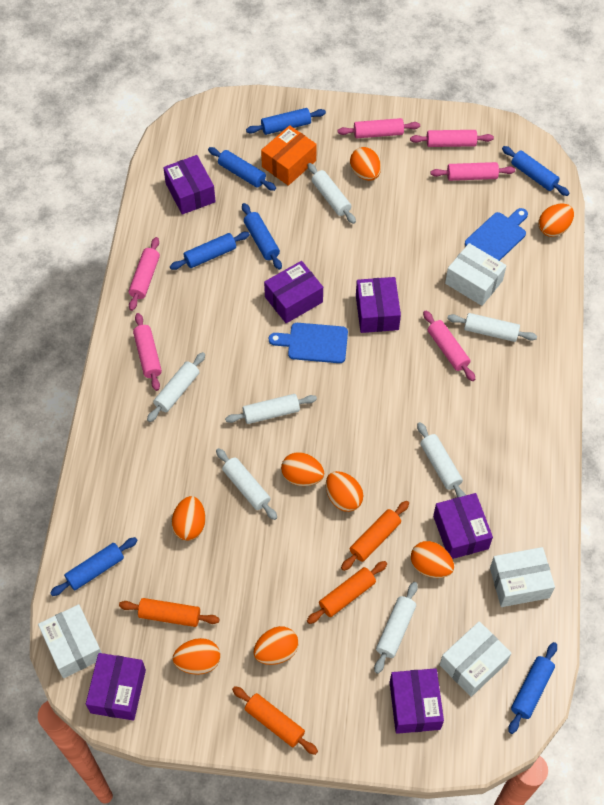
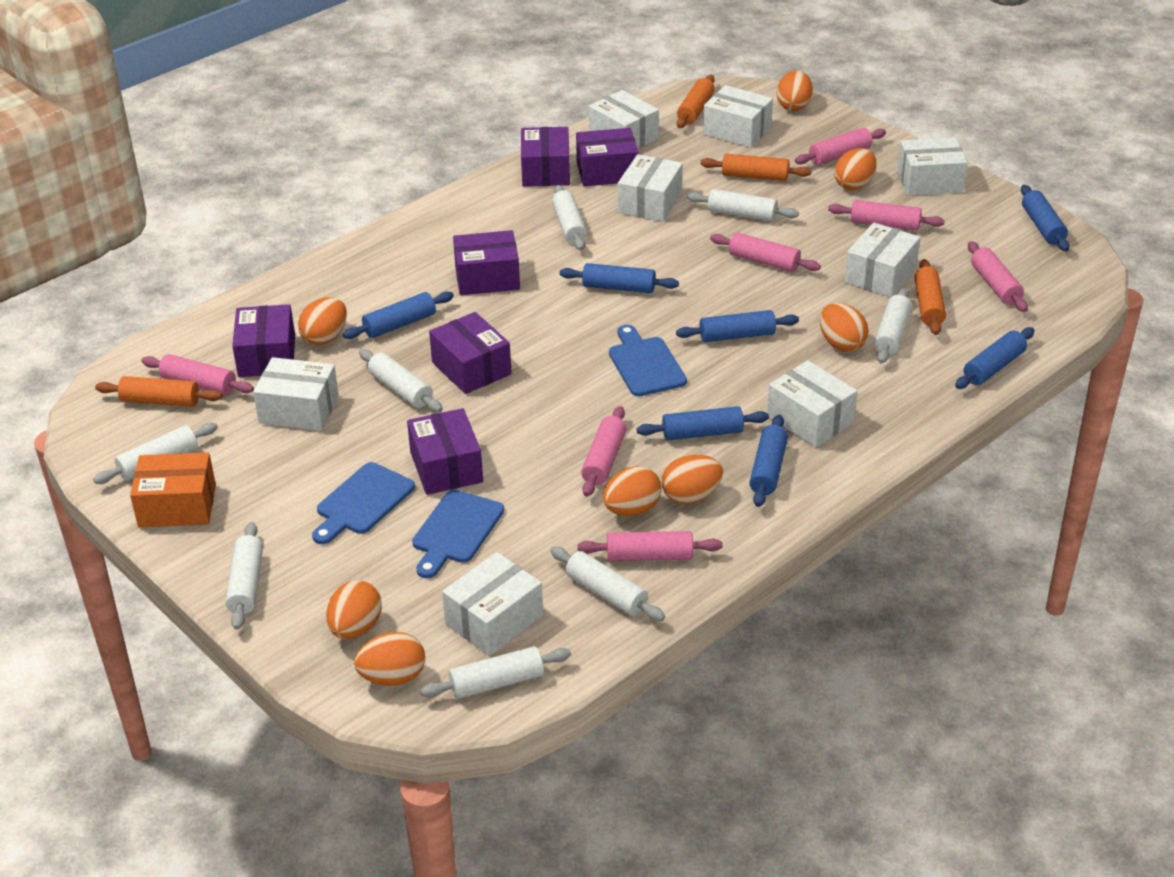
blue cutting board: [269,323,348,363] [465,208,528,261] = 2 -> [312,462,415,544] [412,490,504,578] [609,325,687,396] = 3
pink rolling pin: [129,237,160,311] [133,313,162,391] [337,118,420,138] [410,130,494,147] [423,311,475,381] [431,162,515,181] = 6 -> [142,354,254,395] [577,531,723,561] [581,406,626,497] [710,232,821,272] [795,128,886,165] [828,200,945,231] [968,241,1028,312] = 7
white box: [38,604,102,678] [440,621,512,697] [445,243,507,306] [490,547,555,607] = 4 -> [253,357,339,431] [442,552,543,656] [589,90,659,149] [618,154,683,222] [703,85,773,148] [767,360,857,447] [845,222,920,297] [897,137,967,195] = 8
white rolling pin: [147,352,205,422] [216,448,277,520] [225,394,317,424] [307,163,356,224] [374,582,418,674] [417,422,466,497] [447,313,537,342] = 7 -> [93,423,218,484] [225,522,263,630] [359,349,442,412] [420,646,571,699] [550,547,665,621] [552,185,587,251] [687,189,799,222] [874,288,912,364] = 8

